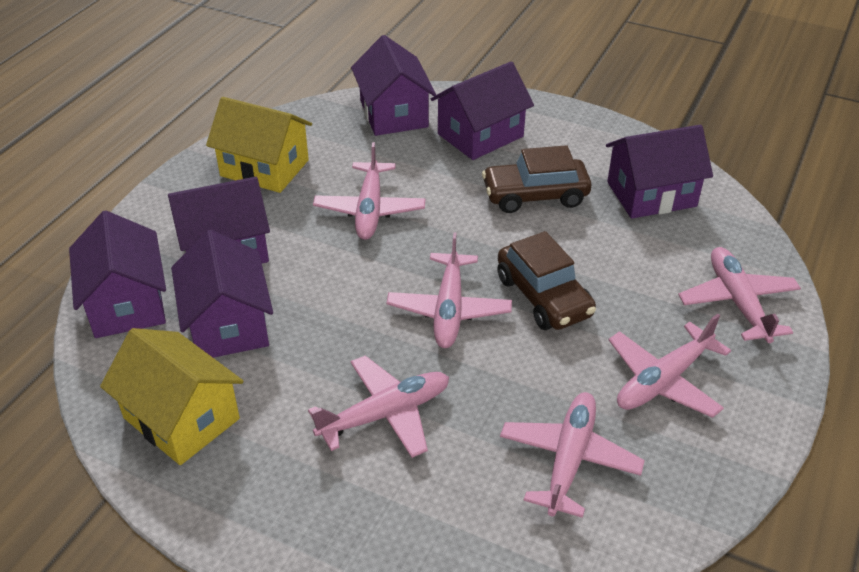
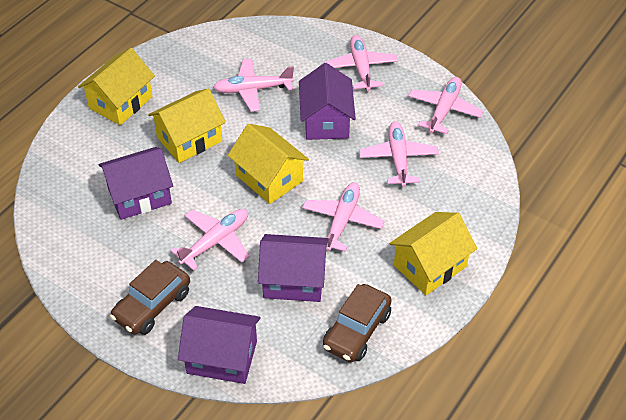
purple house: [69,210,166,338] [168,177,270,263] [171,230,273,358] [351,35,436,136] [431,61,534,160] [606,125,713,219] = 6 -> [98,147,173,220] [178,306,260,384] [258,234,328,302] [299,63,356,140] = 4
yellow house: [100,328,244,465] [206,97,312,193] = 2 -> [78,48,155,125] [148,88,226,163] [228,124,309,204] [389,212,477,295] = 4

